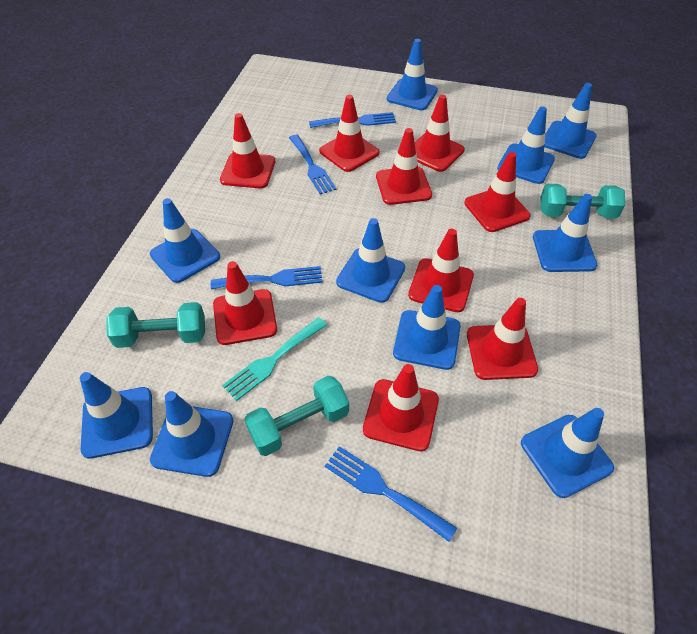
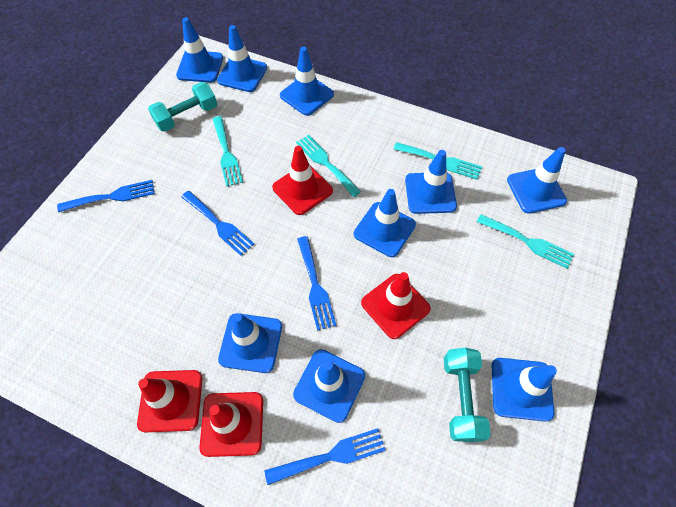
blue traffic cone: [80,372,153,459] [150,198,220,283] [150,391,233,477] [336,218,405,303] [387,39,438,110] [393,285,461,370] [497,106,555,184] [521,408,614,498] [533,194,597,272] [544,83,597,159] = 10 -> [176,17,223,83] [217,25,267,92] [218,313,282,373] [280,47,334,116] [293,349,365,423] [354,189,416,257] [405,150,457,214] [492,358,557,422] [507,147,567,214] = 9
red traffic cone: [213,261,277,345] [220,113,275,189] [319,95,380,172] [363,364,439,451] [376,128,432,205] [408,229,474,312] [415,95,465,172] [464,152,530,232] [467,298,538,380] = 9 -> [137,370,202,432] [199,392,263,457] [272,146,333,215] [361,272,431,339] = 4
turquoise dumbbell: [106,302,205,348] [245,376,349,456] [540,184,625,219] = 3 -> [148,82,217,132] [444,348,491,442] = 2
turquoise fork: [222,317,327,401] = 1 -> [213,116,243,187] [296,135,361,197] [394,142,482,180] [477,214,574,269] = 4

